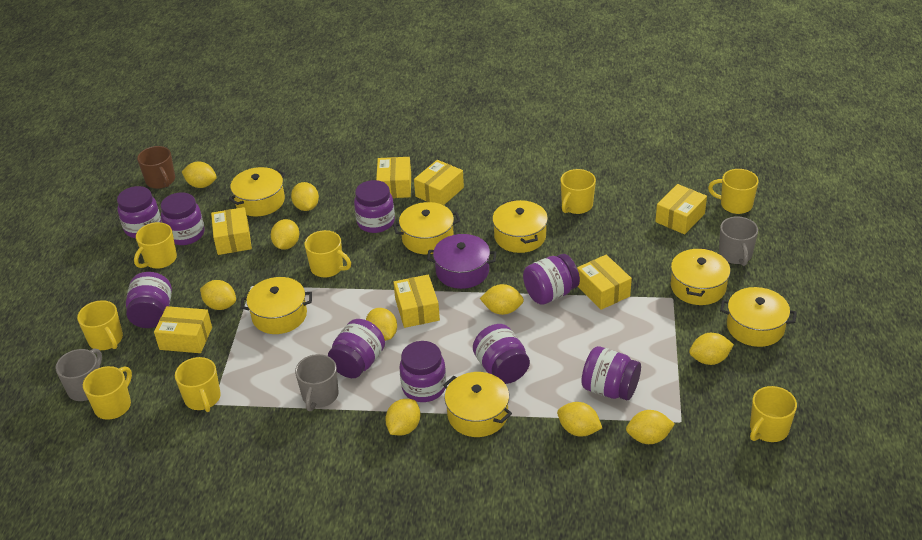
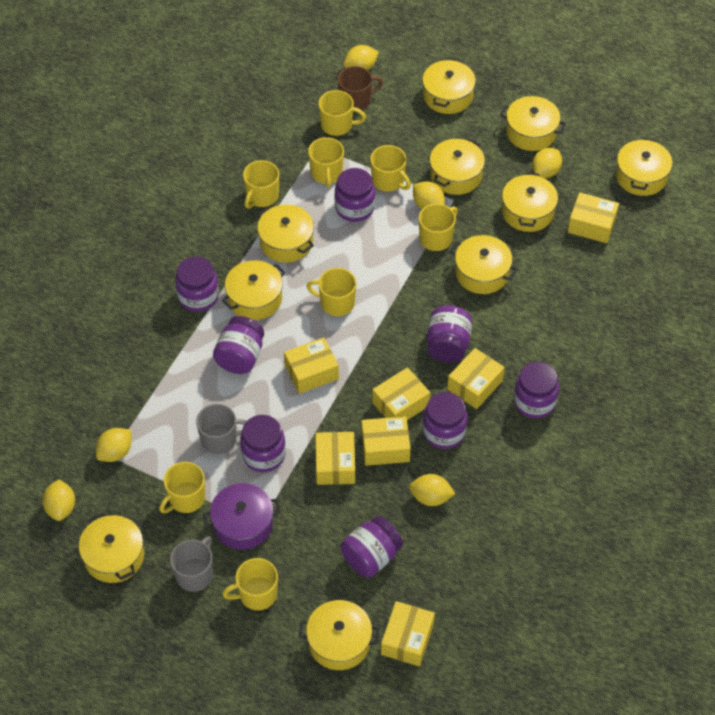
grey mug: [55,348,102,401] [295,354,339,411] [719,217,758,266] = 3 -> [170,536,213,592] [196,404,247,454] = 2
purple jar: [117,186,162,238] [126,272,172,328] [161,192,204,245] [328,319,385,378] [354,180,395,233] [399,341,446,402] [473,324,530,384] [523,254,580,305] [581,346,641,400] = 9 -> [175,257,219,312] [213,316,264,374] [240,415,286,472] [335,168,375,222] [341,516,403,578] [422,392,468,449] [427,305,472,363] [514,362,559,419] = 8
yellow lemon: [182,161,217,188] [200,280,236,310] [271,219,299,250] [291,182,319,211] [366,308,397,341] [385,399,420,435] [480,284,524,315] [557,402,602,437] [626,410,675,444] [689,333,734,365] = 10 -> [42,479,75,521] [96,428,131,462] [343,45,378,70] [409,474,455,506] [413,181,445,209] [532,148,562,178] = 6
yellow pot: [229,167,285,216] [241,277,312,334] [393,202,460,254] [443,372,512,437] [492,200,548,253] [671,247,731,305] [720,287,797,347] = 7 -> [79,513,144,583] [222,260,286,320] [257,204,314,263] [299,600,380,670] [422,59,476,114] [430,139,485,195] [450,235,517,294] [500,96,566,151] [502,172,558,232] [616,138,673,196] = 10

